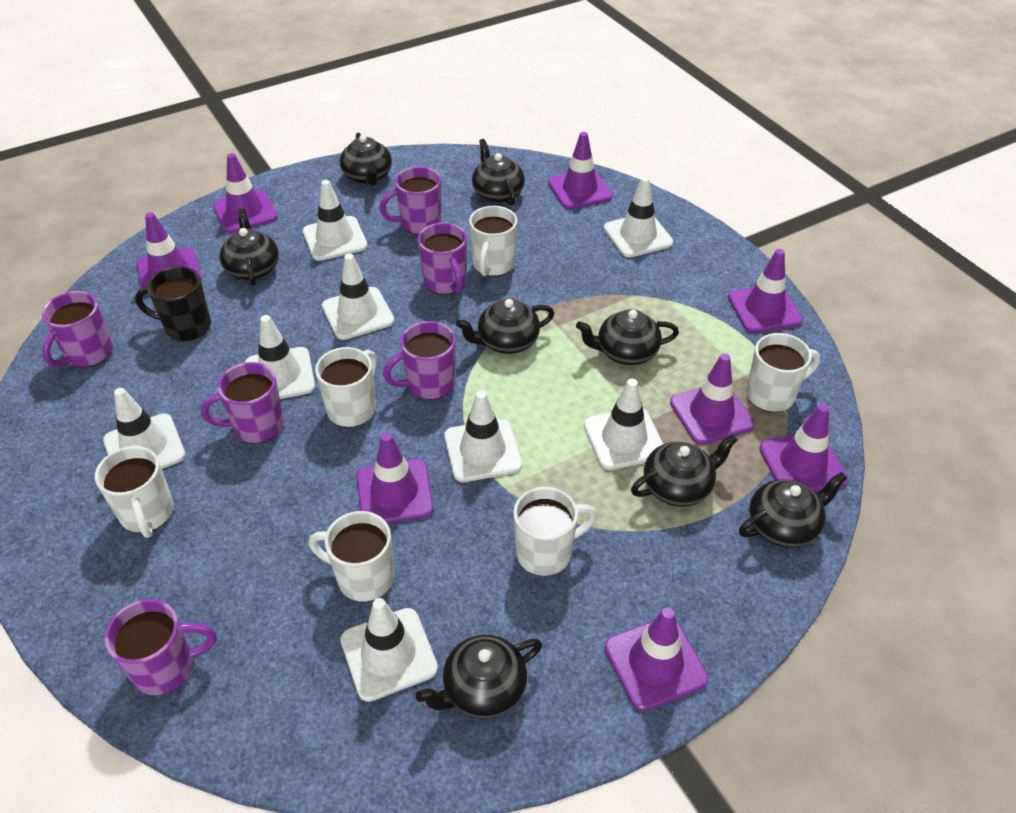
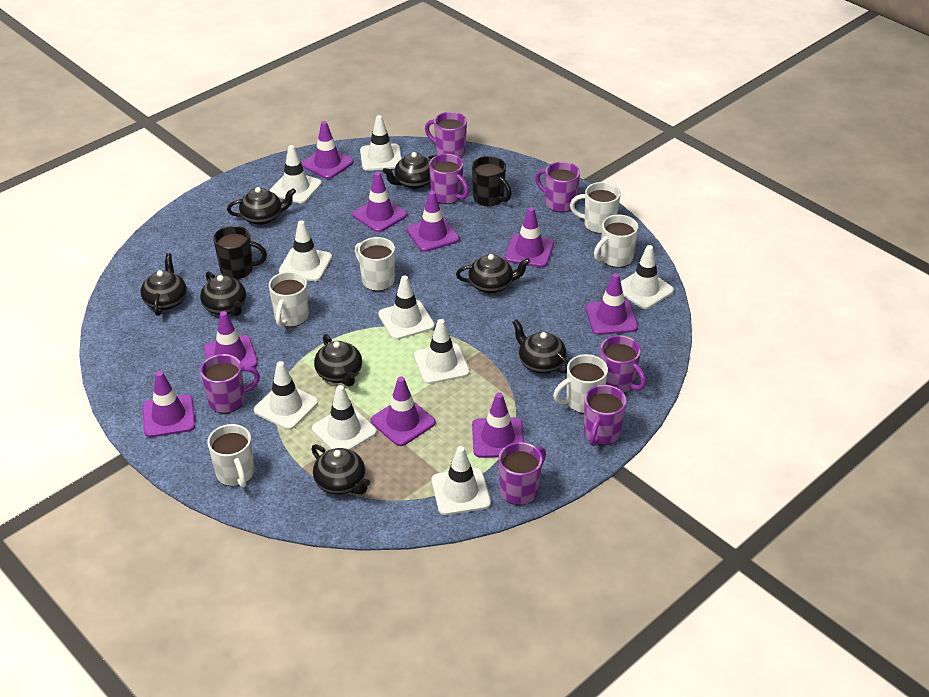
black mug: [135,266,211,341] = 1 -> [213,226,267,279] [472,156,512,207] = 2
purple mug: [42,291,113,368] [104,599,216,695] [201,362,284,444] [379,167,442,235] [383,321,455,400] [418,223,467,295] = 6 -> [200,354,260,413] [425,112,467,158] [429,154,469,204] [499,442,546,505] [535,162,580,212] [584,385,627,446] [600,335,646,393] = 7
purple traffic cone: [136,212,202,296] [213,153,277,233] [356,433,434,524] [548,132,613,209] [605,607,709,711] [670,353,755,445] [728,249,803,333] [759,404,848,492] = 8 -> [143,371,195,437] [204,311,258,368] [301,121,354,179] [353,172,407,232] [371,376,435,446] [407,191,459,252] [472,393,524,458] [505,207,554,268] [586,273,638,335] = 9
white traffic cone: [103,388,186,469] [245,315,315,399] [303,180,368,261] [322,254,394,340] [340,598,438,702] [444,391,522,482] [584,379,663,470] [604,177,673,258] = 8 -> [254,361,318,430] [270,145,322,204] [279,220,332,281] [312,385,377,450] [360,115,402,171] [378,276,435,340] [414,319,470,384] [432,446,491,515] [621,245,674,309] = 9

